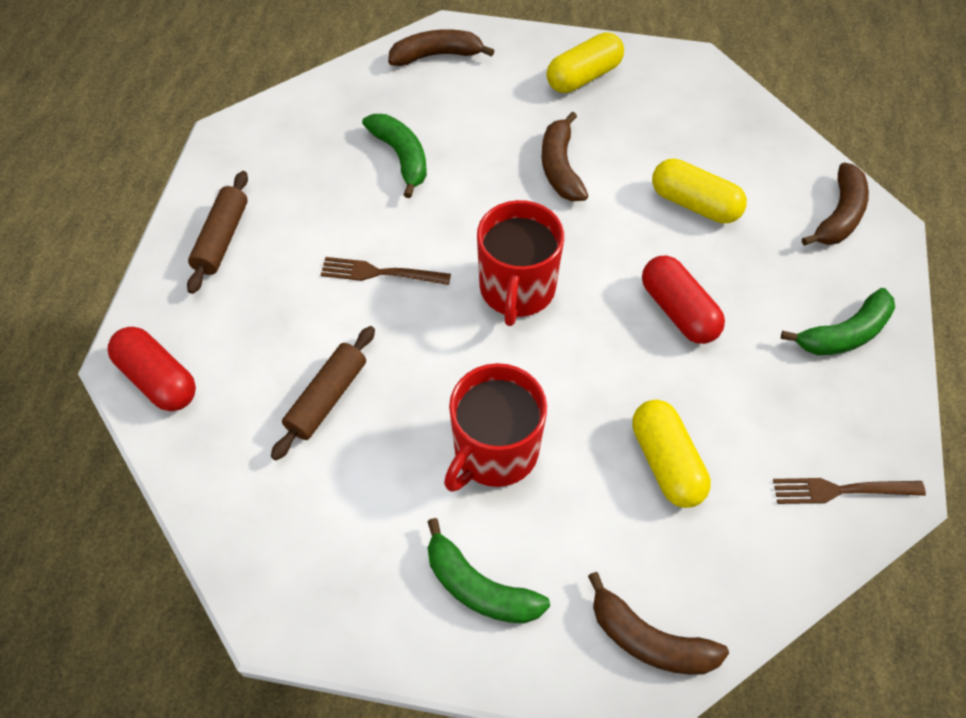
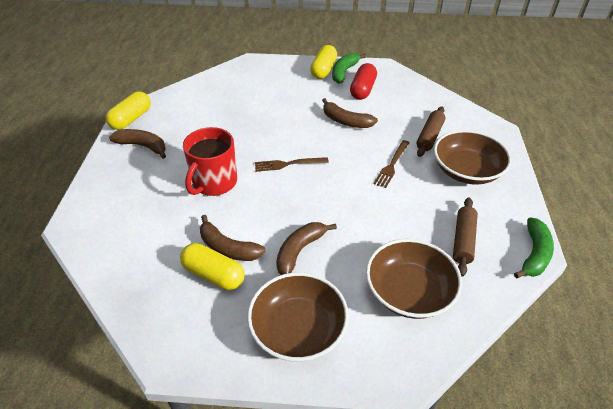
brown bowl: none = 0 -> [247,272,349,361] [366,239,462,319] [434,130,511,185] = 3
green banana: [362,114,427,198] [427,518,550,624] [781,288,895,355] = 3 -> [332,53,366,84] [514,217,554,279] = 2
red capsule: [108,327,196,411] [642,256,725,344] = 2 -> [350,63,377,100] = 1
red mug: [444,363,547,492] [477,200,564,326] = 2 -> [183,127,237,196] = 1

